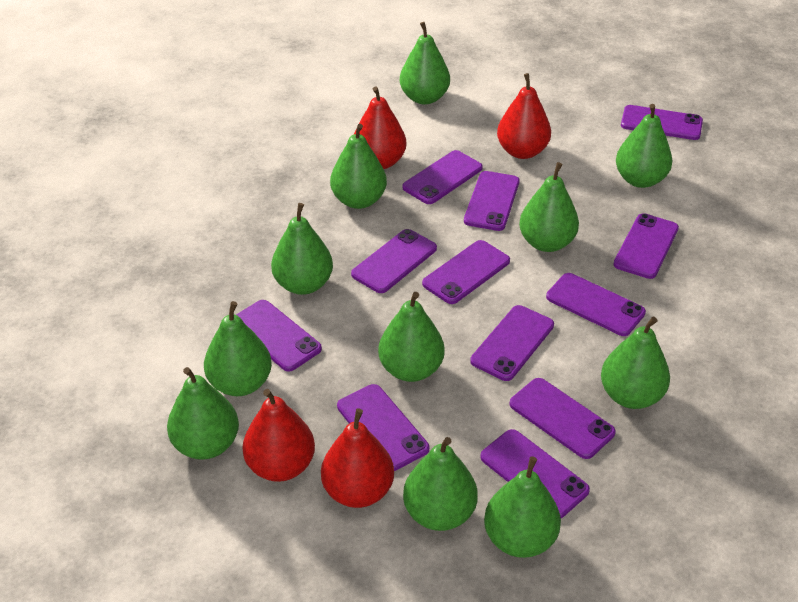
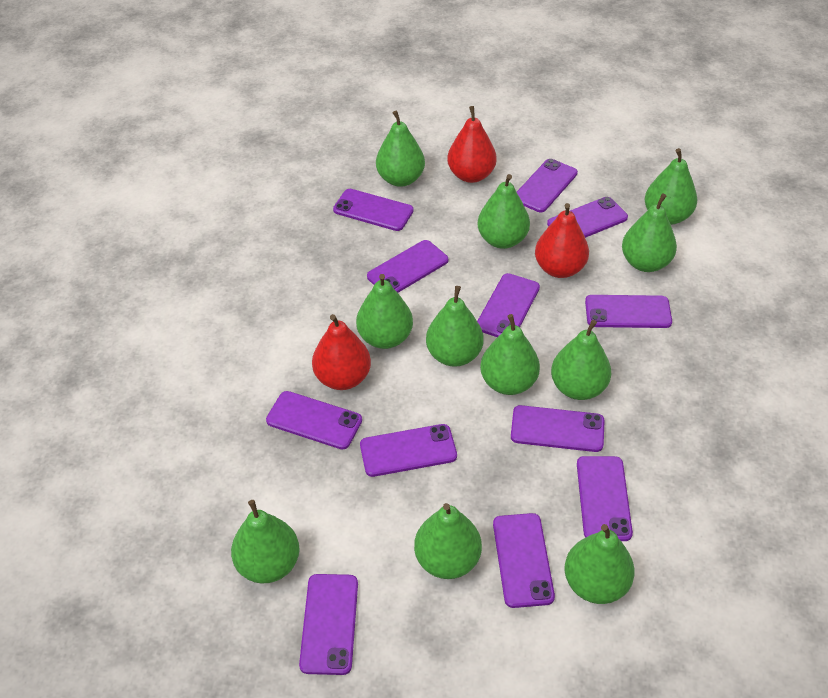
red pear: [243,389,315,482] [321,408,394,508] [354,86,406,169] [497,73,551,159] = 4 -> [312,314,371,390] [447,106,497,183] [535,203,589,278] = 3

